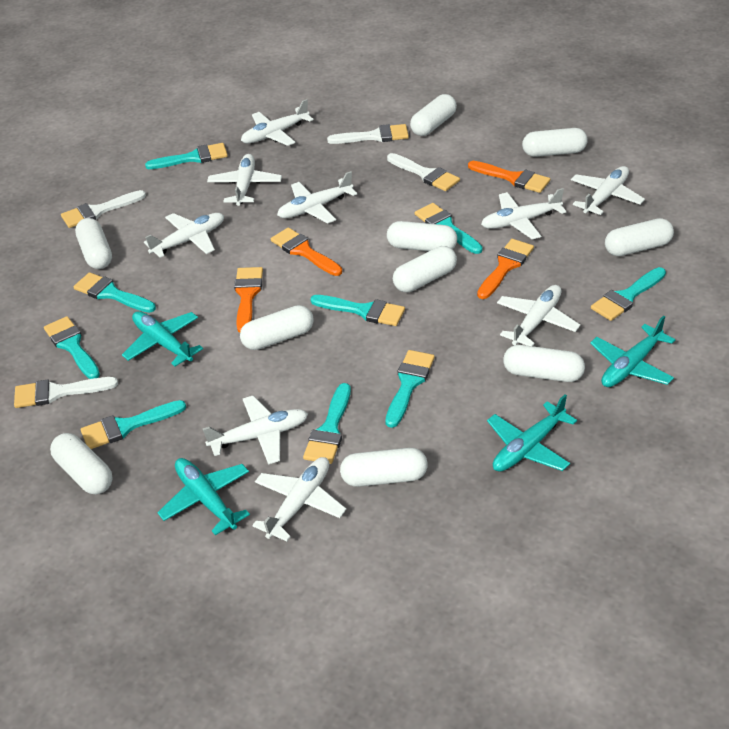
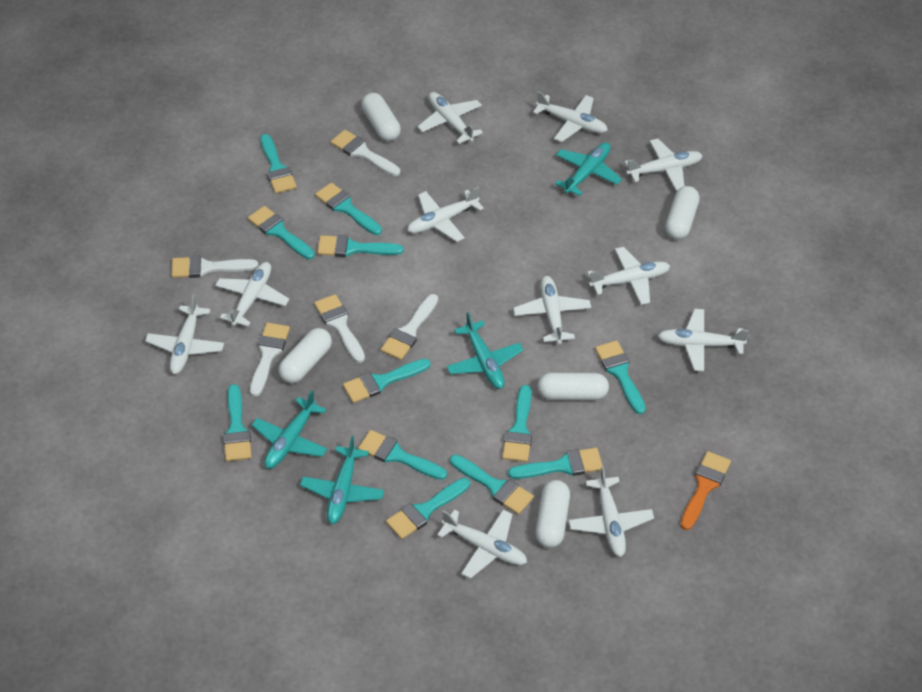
orange brush: [234,267,263,333] [271,227,342,276] [468,161,550,193] [477,239,534,299] = 4 -> [680,451,731,530] = 1
turquoise brush: [44,316,100,379] [73,272,156,313] [81,400,186,449] [145,143,228,169] [303,383,351,464] [310,295,405,326] [385,350,435,428] [415,203,482,254] [591,267,666,321] = 9 -> [223,384,251,461] [248,206,315,259] [260,134,297,194] [315,183,382,235] [317,235,404,257] [343,359,431,403] [358,430,447,480] [386,478,470,539] [450,454,534,515] [502,385,532,462] [508,448,603,479] [595,341,646,414] = 12
white brush: [14,377,118,408] [61,190,146,228] [327,124,409,144] [387,153,460,191] = 4 -> [171,256,258,278] [250,323,290,397] [314,294,365,363] [331,130,400,176] [381,294,438,360] = 5
white capsule: [50,433,113,494] [75,218,112,269] [240,305,314,350] [340,448,428,487] [387,221,457,251] [393,246,457,292] [410,94,457,136] [503,345,585,382] [522,128,588,157] [605,218,674,256] = 10 -> [278,328,332,383] [361,93,401,141] [535,480,570,548] [537,373,609,400] [665,186,700,240] = 5
white plane: [144,213,224,258] [203,395,308,464] [207,154,282,206] [241,99,314,146] [252,457,346,541] [277,171,357,223] [481,188,567,239] [497,285,580,346] [571,166,645,215] = 9 -> [145,294,224,374] [215,262,289,326] [407,187,484,242] [417,92,483,144] [437,510,527,579] [513,276,591,344] [533,91,608,142] [568,466,654,557] [587,247,670,305] [624,139,703,191] [658,309,749,371] = 11

